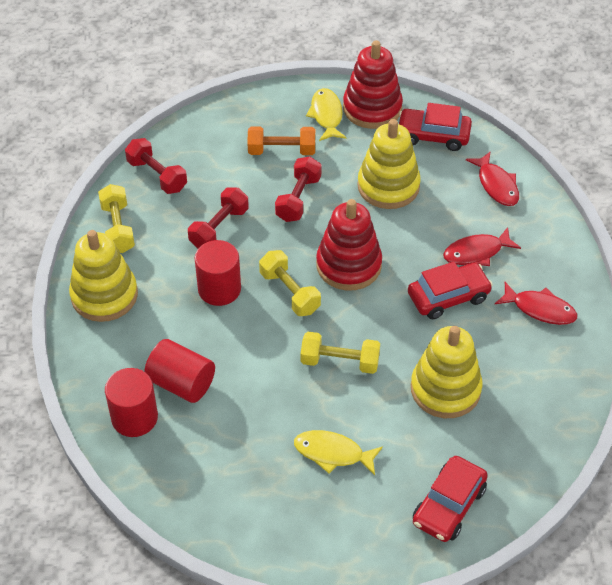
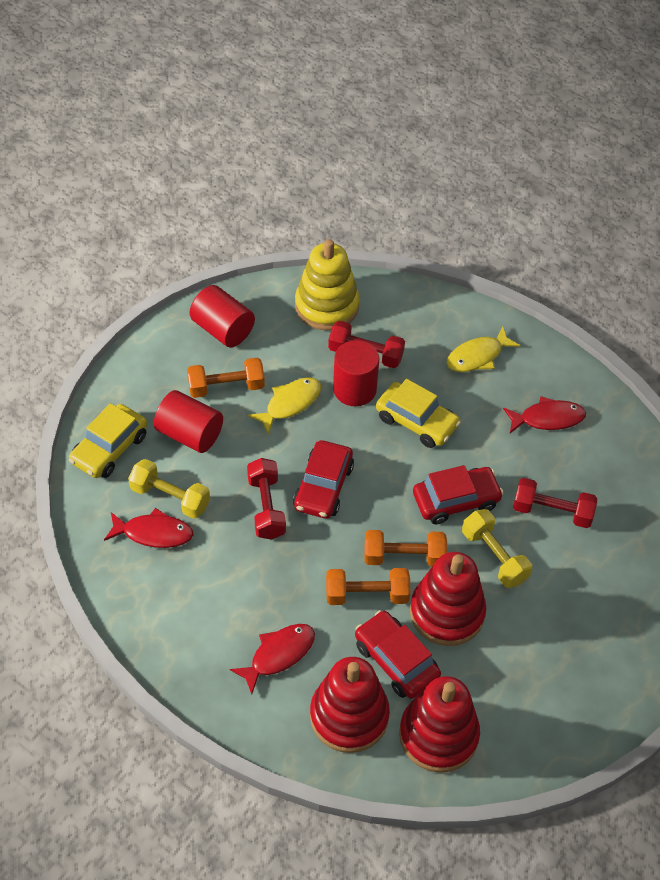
orange dumbbell: [248,126,315,155] = 1 -> [187,358,265,398] [326,568,410,605] [364,530,447,567] = 3
red stacking toy: [316,199,382,291] [343,40,403,129] = 2 -> [310,657,390,753] [399,676,480,773] [410,552,486,646] = 3
yellow car: none = 0 -> [69,403,147,478] [376,379,461,448] = 2
yellow dumbbell: [98,184,135,253] [259,250,321,316] [301,332,380,374] = 3 -> [128,459,210,519] [462,509,532,588] = 2
yellow stacking toy: [69,230,138,322] [357,119,421,209] [411,326,483,418] = 3 -> [295,239,360,330] = 1

